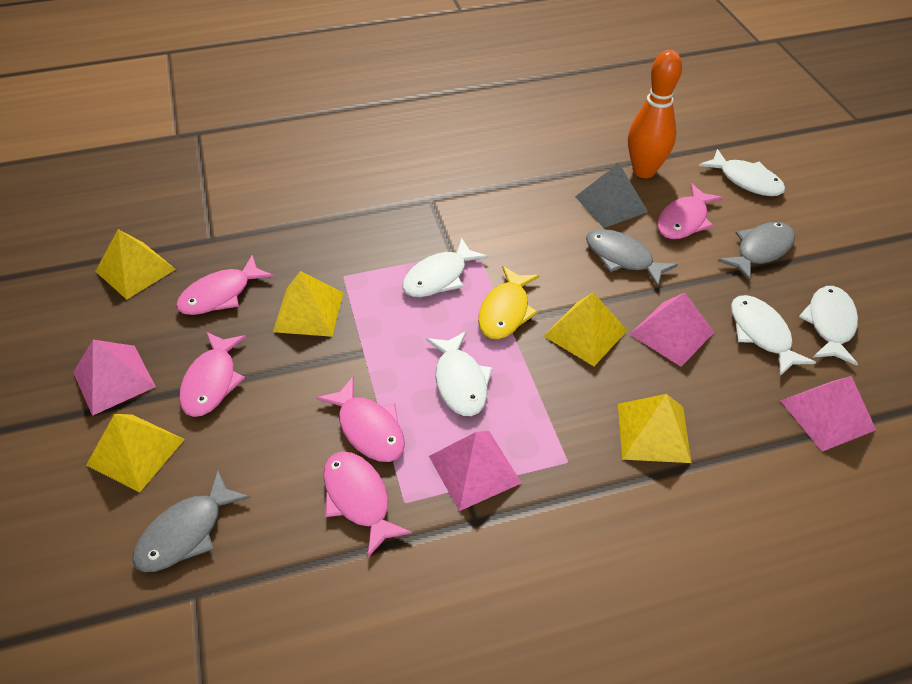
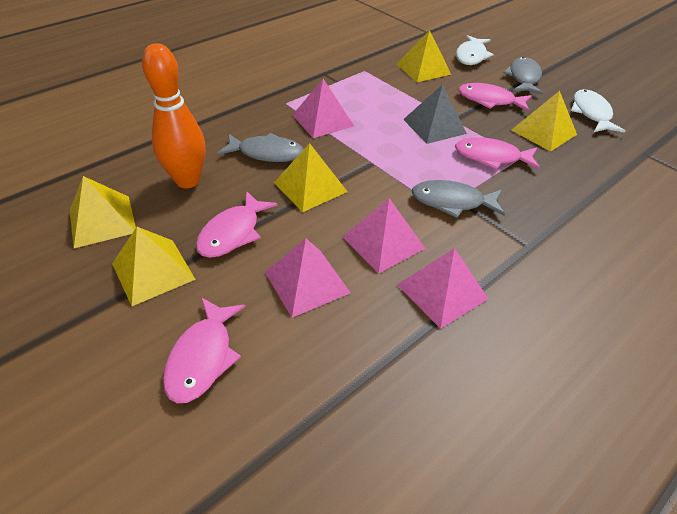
pink fish: [176,255,274,315] [179,332,247,417] [316,377,405,462] [323,451,412,557] [657,183,723,239] = 5 -> [163,297,245,403] [196,191,278,258] [455,137,540,170] [458,83,532,112] = 4
white fish: [402,238,488,297] [426,331,493,416] [699,149,785,196] [731,295,816,376] [799,286,858,366] = 5 -> [456,35,494,65] [571,89,625,133] = 2
yellow fish: [478,266,540,339] = 1 -> none = 0

